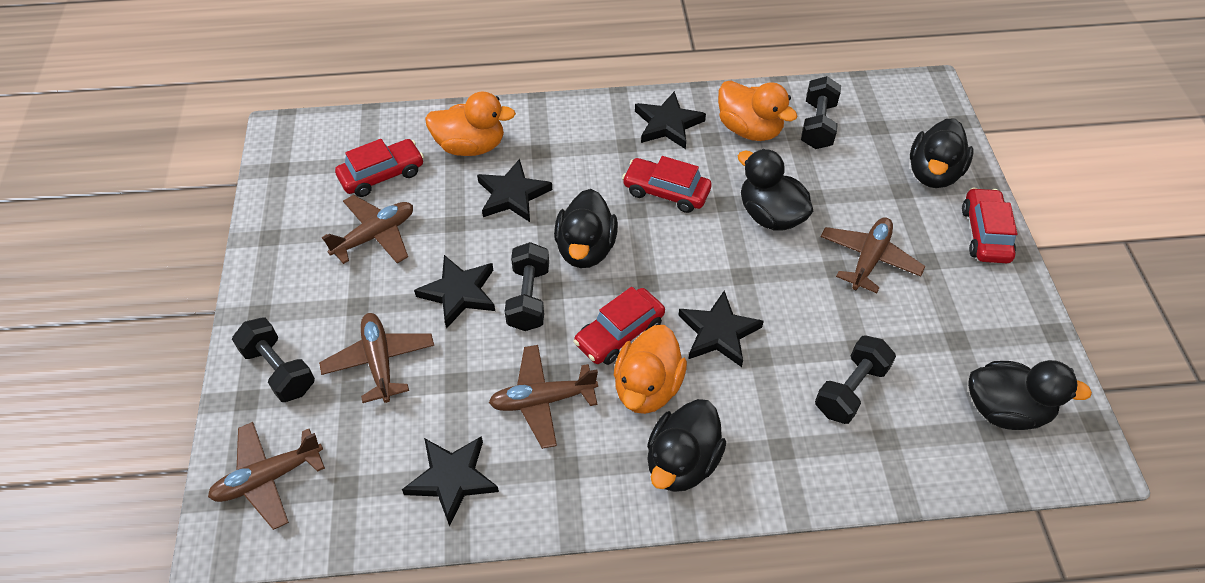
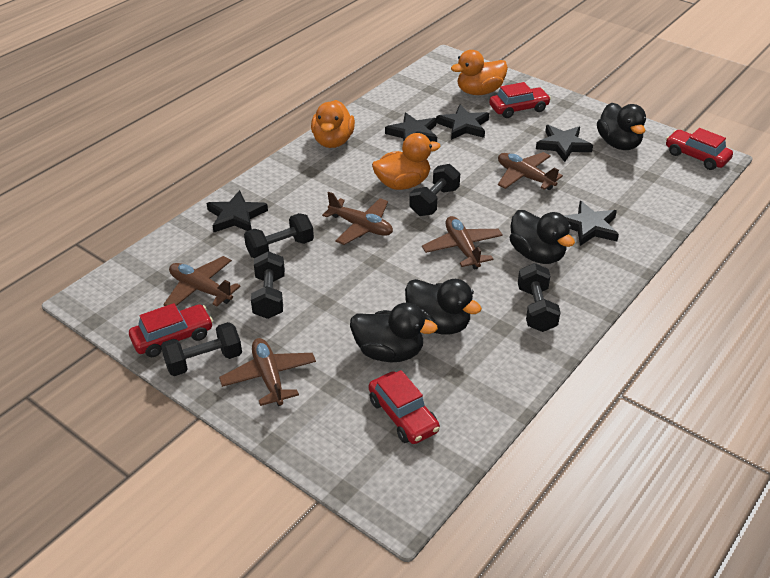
black duck: [554,189,618,268] [647,399,726,492] [738,149,813,230] [910,118,974,188] [968,360,1092,430] = 5 -> [350,302,438,362] [405,279,482,335] [510,210,575,264] [597,103,646,150] = 4
black dumbbell: [232,318,315,402] [505,242,549,331] [801,76,841,149] [815,336,896,424] = 4 -> [161,322,242,376] [244,213,314,258] [251,251,285,319] [409,164,460,216] [518,263,561,332] = 5

